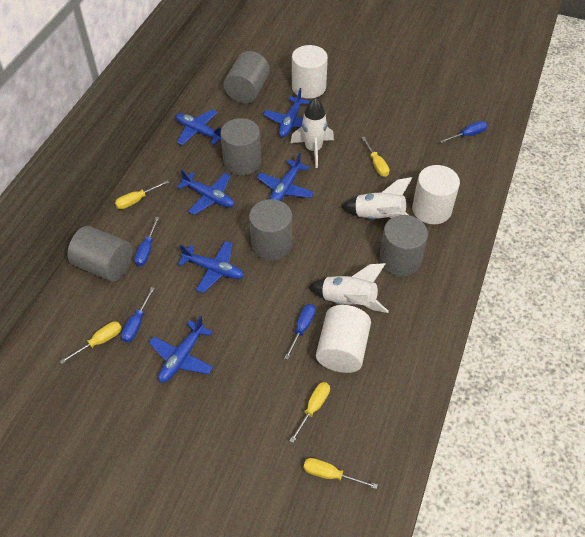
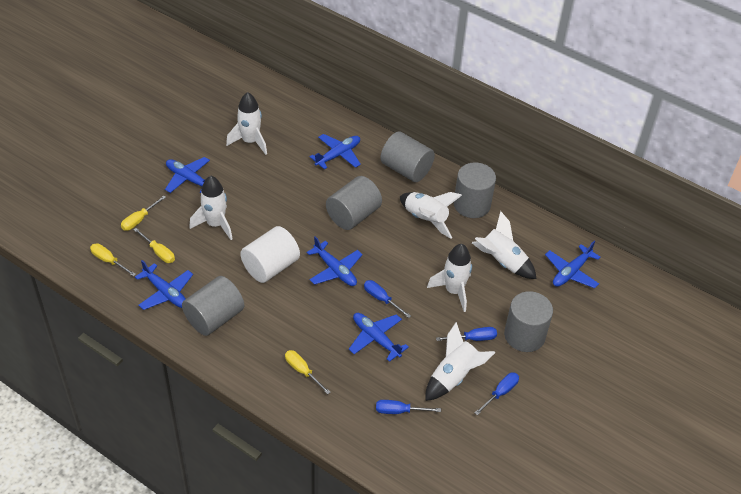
white cylinder: [292,45,328,99] [316,305,371,373] [412,165,460,224] = 3 -> [240,226,300,283] = 1
white rocket: [291,98,334,168] [308,263,389,313] [341,177,412,220] = 3 -> [189,176,233,240] [226,92,267,155] [400,192,462,239] [425,322,495,401] [427,244,472,312] [472,211,537,279] = 6
yellow screwdriver: [60,321,122,364] [115,180,169,209] [289,382,330,443] [303,458,378,489] [362,136,389,177] = 5 -> [90,243,136,277] [121,196,166,231] [134,228,175,263] [285,350,330,394] = 4

